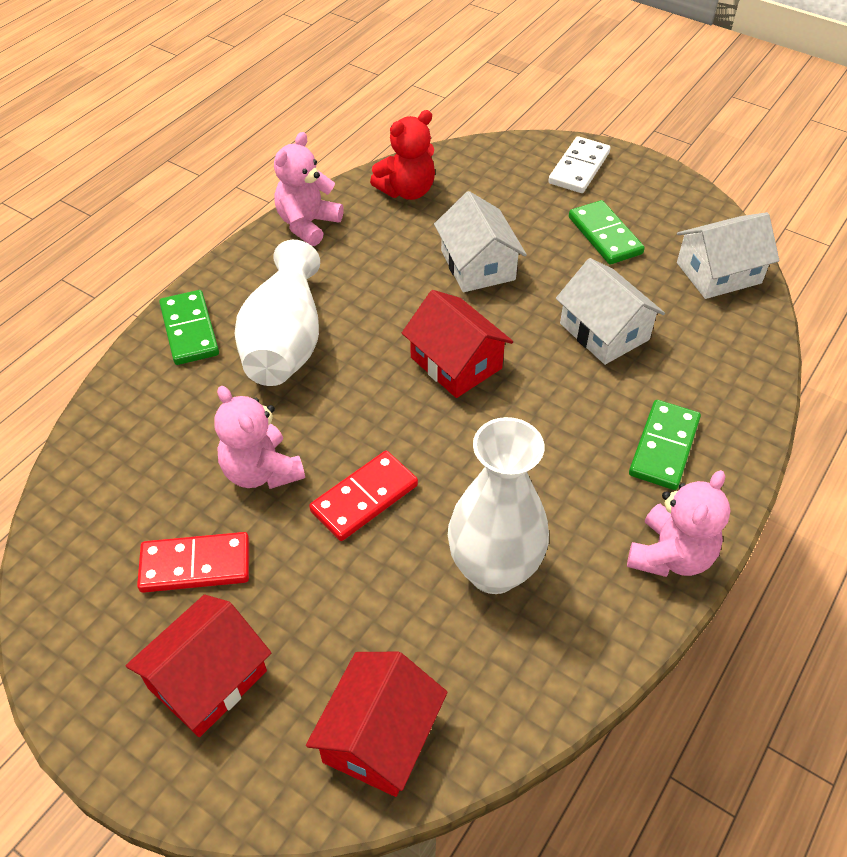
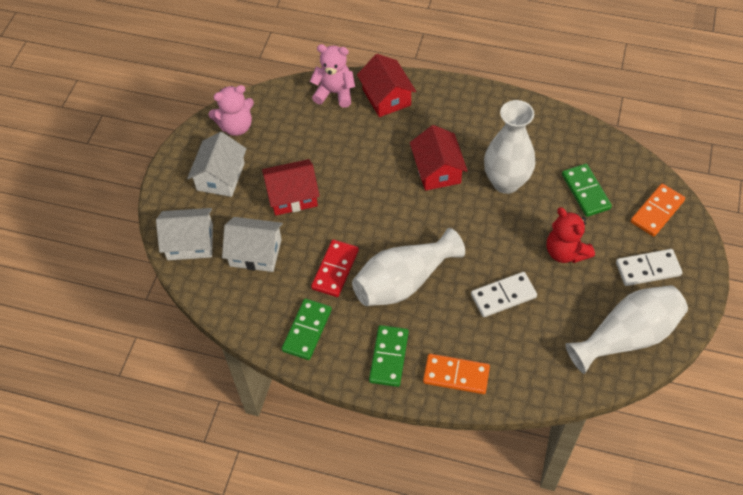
orange domino: none = 0 -> [423,354,490,394] [630,184,685,237] = 2
pink teddy bear: [214,386,305,489] [274,132,344,246] [627,470,730,577] = 3 -> [208,85,254,136] [310,44,355,108] = 2
red domino: [137,532,249,593] [309,451,418,541] = 2 -> [311,240,359,297] = 1
white domino: [548,136,610,193] = 1 -> [471,272,537,317] [616,249,682,286] = 2
white vase: [234,240,320,386] [448,417,549,594] = 2 -> [352,228,465,306] [484,100,535,194] [565,285,688,374] = 3

